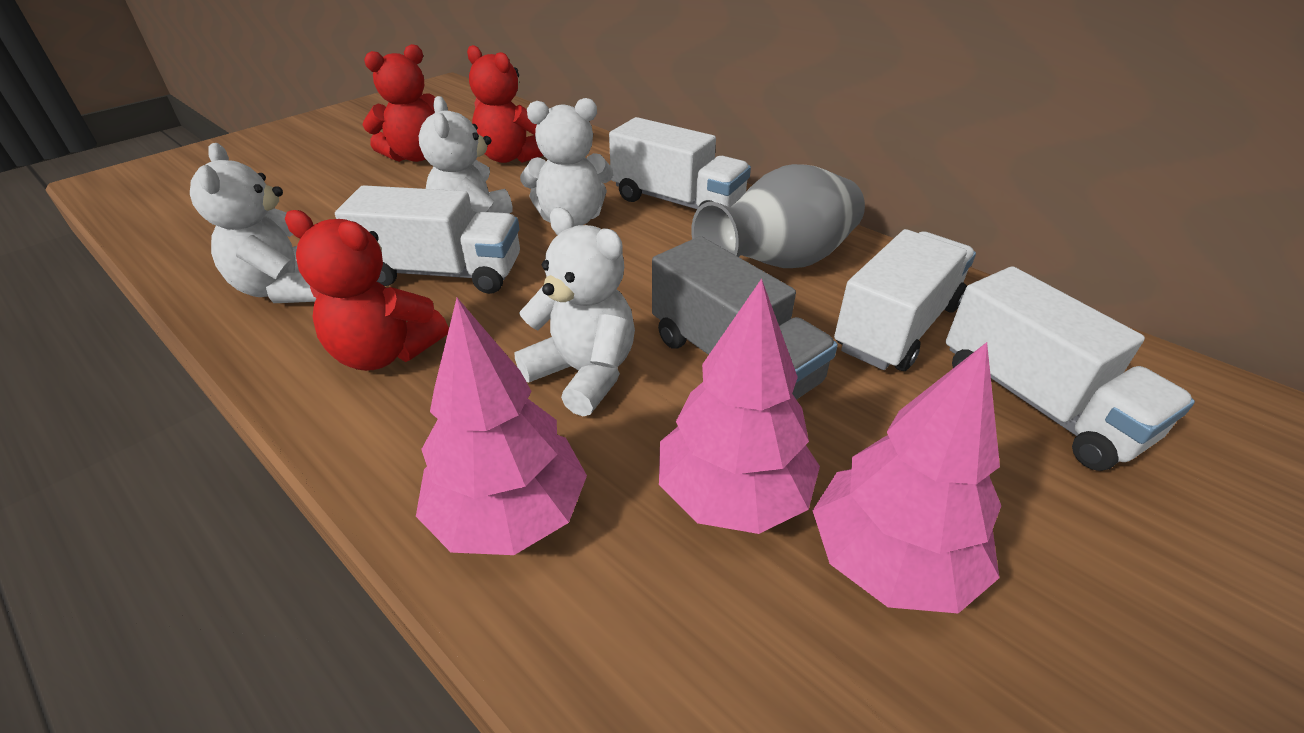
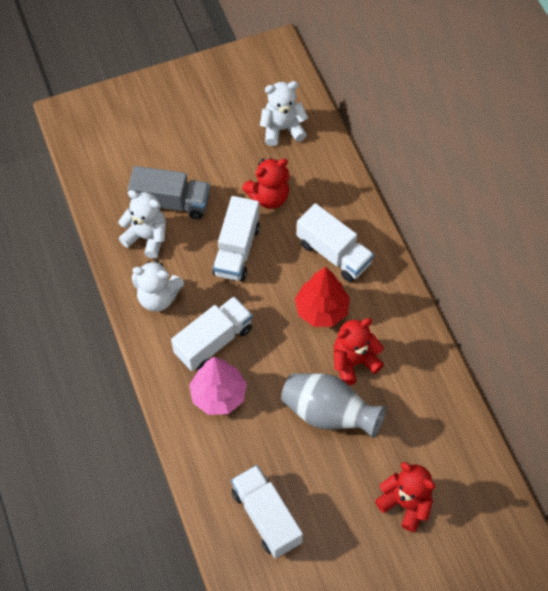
pink tree: [416,298,587,555] [659,279,820,534] [812,342,1001,613] = 3 -> [189,357,247,415] = 1
red tree: none = 0 -> [295,267,350,327] = 1
white teddy bear: [190,143,316,303] [419,96,514,217] [515,208,635,416] [520,98,614,226] = 4 -> [118,190,166,258] [132,259,184,312] [260,81,308,146] = 3

